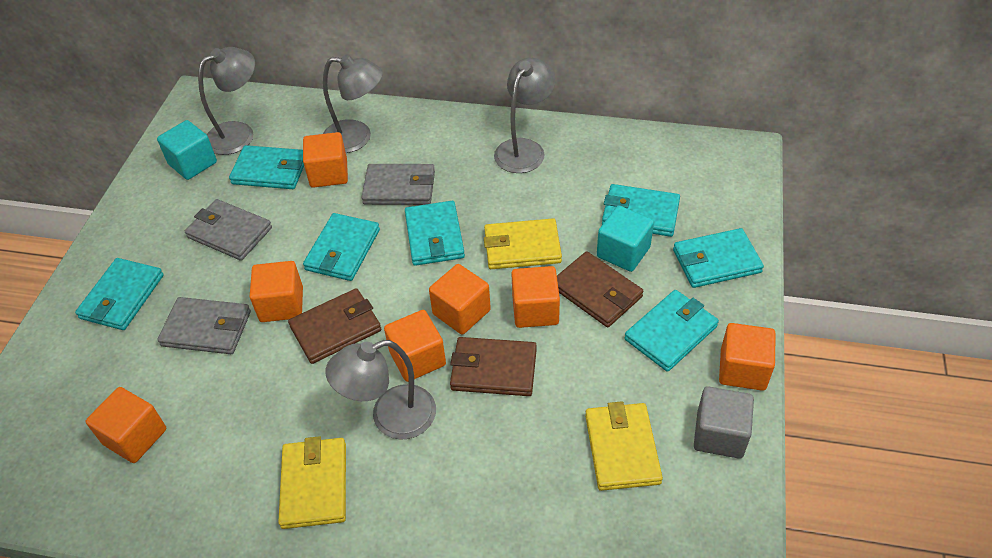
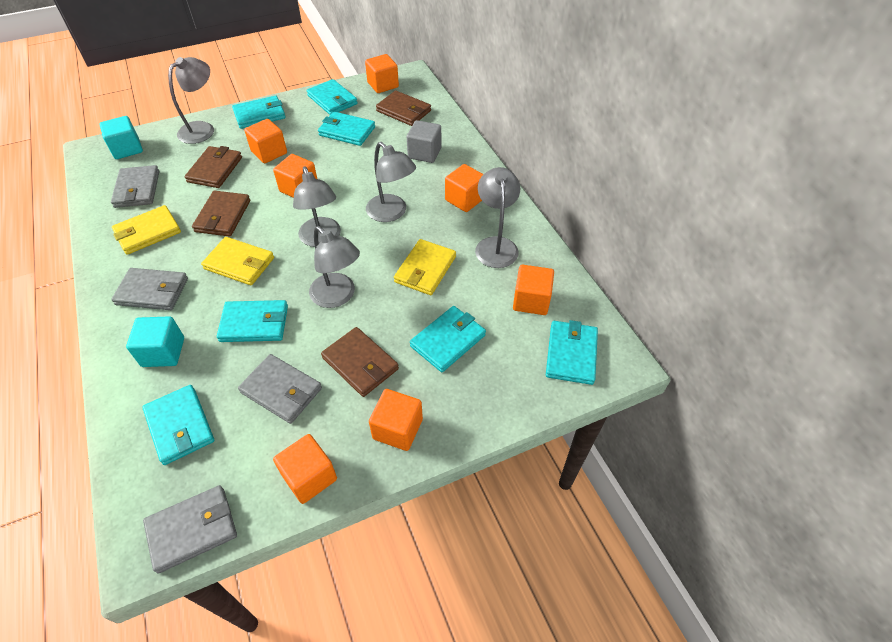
brown wallet: [288,288,381,364] [450,337,537,396] [557,251,643,327] = 3 -> [184,146,242,188] [192,191,250,237] [321,327,399,397] [376,90,431,126] = 4
grey lamp: [198,47,255,155] [323,55,383,153] [325,340,436,440] [494,58,556,173] = 4 -> [168,57,214,144] [293,166,341,247] [309,226,360,308] [366,142,416,222] [475,167,520,268] = 5
grey wallet: [157,297,251,354] [185,199,272,261] [361,164,435,205] = 3 -> [111,165,160,208] [111,268,188,310] [143,485,237,574] [238,354,322,424] = 4

